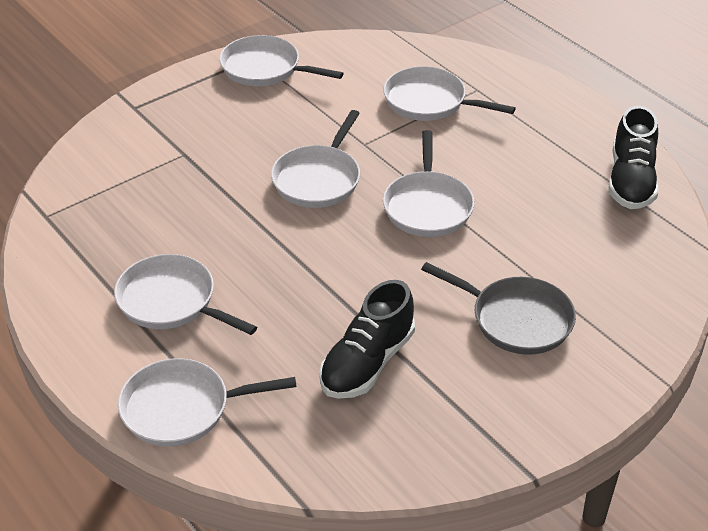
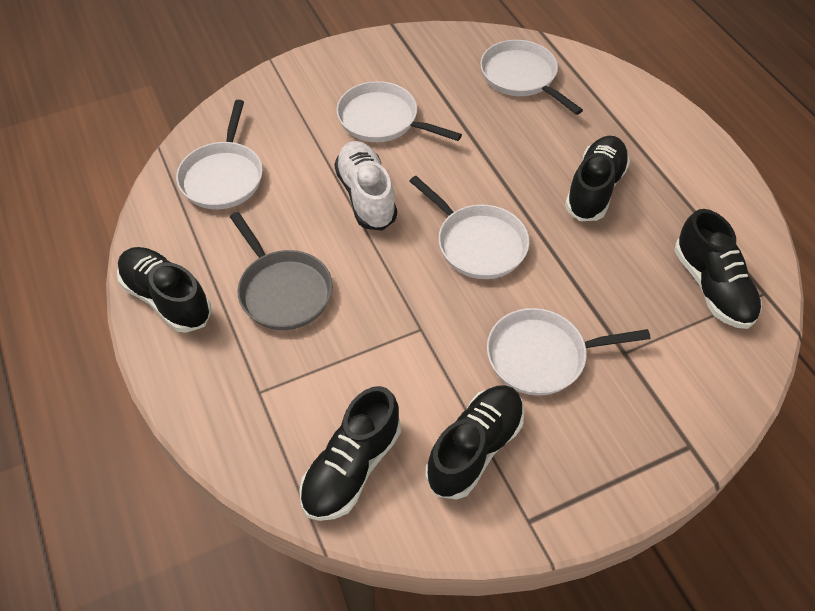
black shoe: [319,280,415,399] [608,106,659,209] = 2 -> [117,247,212,333] [299,386,401,521] [426,385,524,500] [565,136,630,221] [675,209,762,329] = 5
white pan: [114,254,257,335] [118,358,297,447] [219,35,344,86] [271,110,360,208] [383,66,516,121] [383,130,474,237] = 6 -> [176,100,263,209] [336,81,462,142] [409,176,529,279] [480,40,583,115] [487,308,651,396] = 5
white shoe: none = 0 -> [334,141,397,231] = 1

